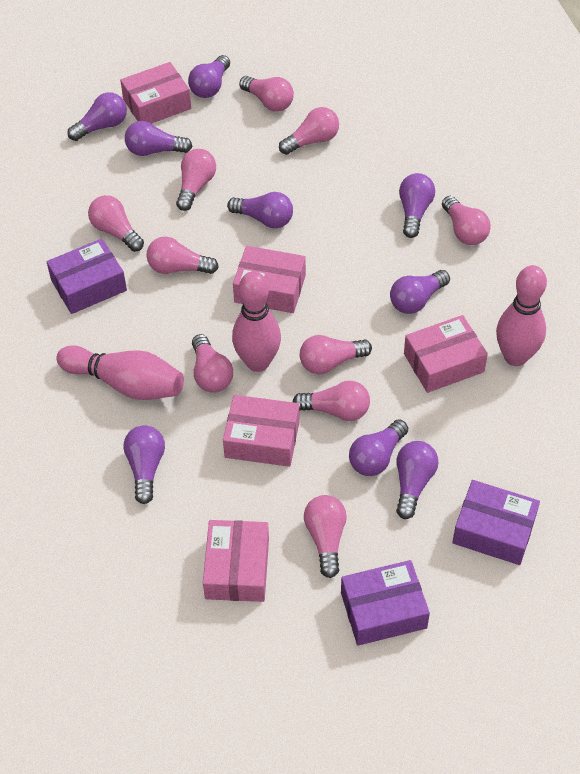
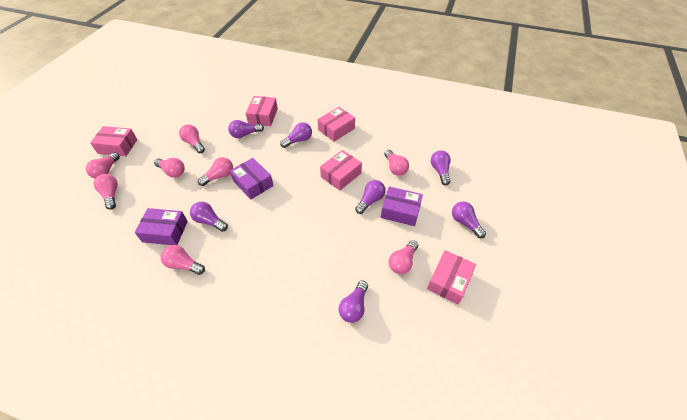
pink bowling pin: [56,345,184,400] [232,271,281,372] [496,265,547,366] = 3 -> none = 0
pink light bulb: [88,195,144,252] [147,237,219,274] [176,149,216,211] [192,334,233,393] [239,76,294,111] [279,107,339,155] [293,381,370,421] [300,335,372,374] [304,495,347,578] [442,196,491,245] = 10 -> [86,152,120,179] [93,174,118,210] [154,158,185,178] [161,245,205,275] [179,124,205,153] [198,157,233,186] [384,150,409,176] [388,240,418,274] = 8
purple light bulb: [67,92,127,141] [123,425,165,504] [125,121,193,156] [188,55,230,98] [227,192,293,228] [349,419,408,476] [390,270,450,314] [396,441,439,519] [399,173,435,238] = 9 -> [190,202,228,232] [228,120,264,138] [280,122,312,148] [339,281,368,323] [355,180,386,214] [431,150,451,185] [452,202,486,238] = 7

